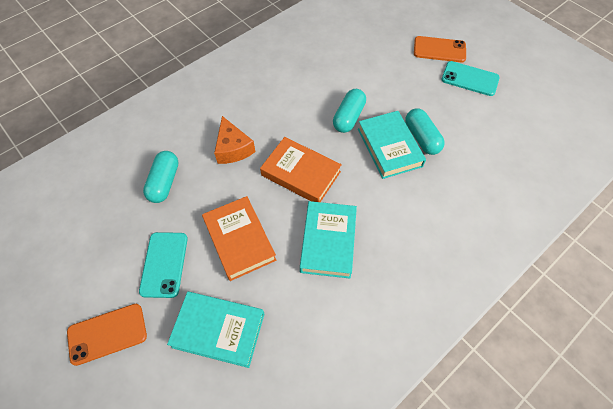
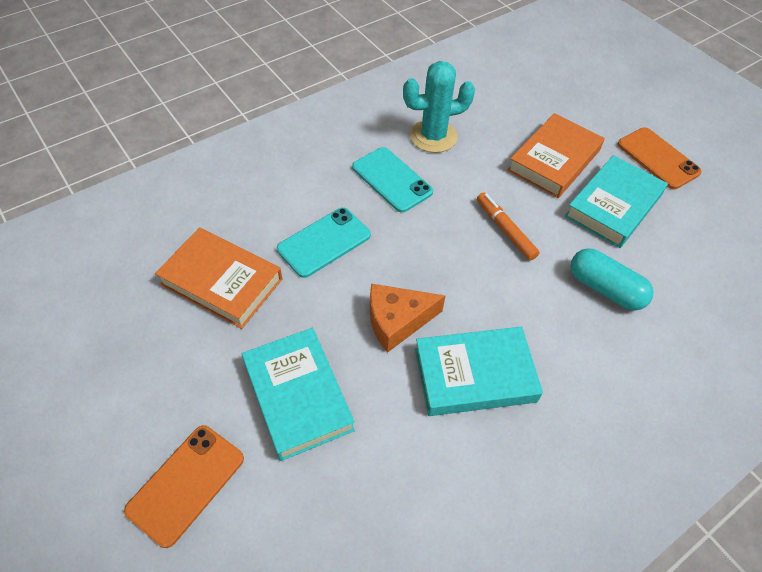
orange marker: none = 0 -> [477,192,540,261] = 1
turquoise cactus: none = 0 -> [403,61,475,153] = 1
turquoise capsule: [143,151,178,203] [333,89,366,133] [405,109,445,155] = 3 -> [571,248,654,310] = 1

